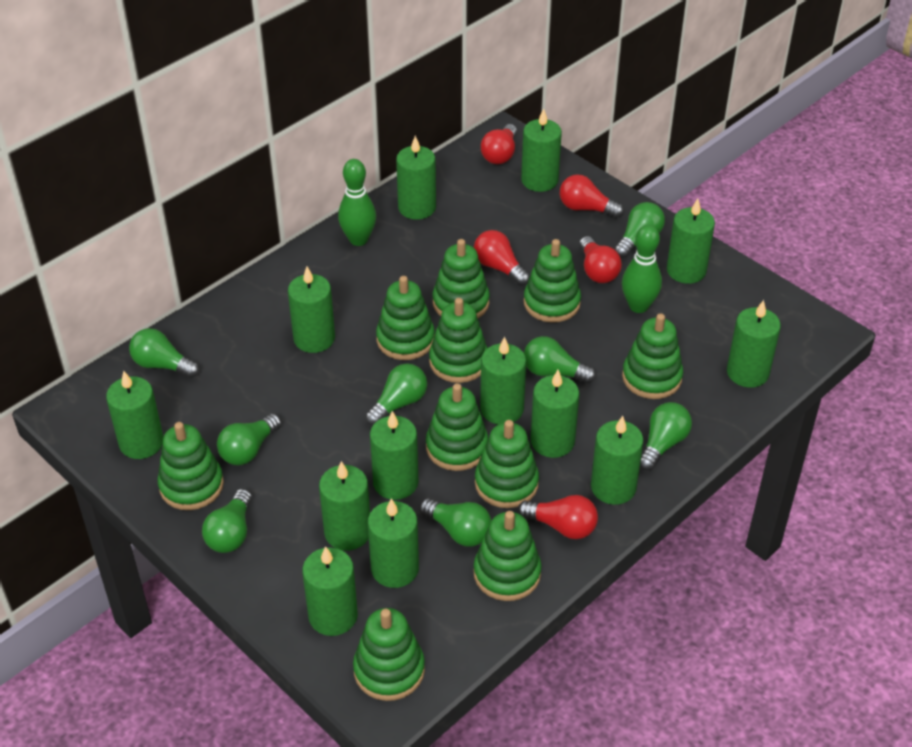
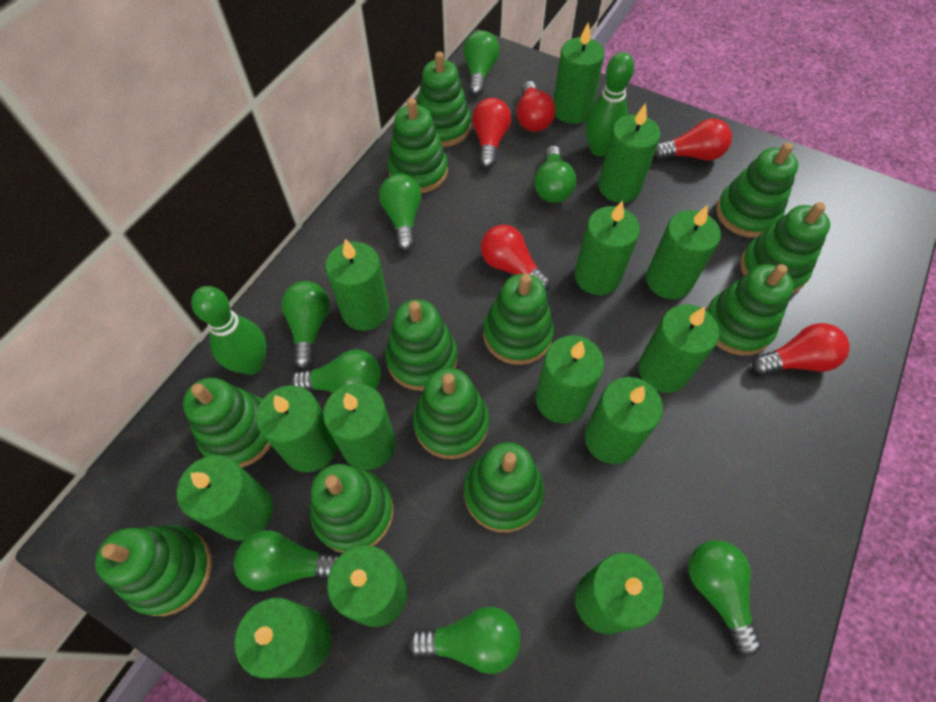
green candle: [106,371,163,459] [288,267,335,353] [302,546,358,636] [319,461,370,551] [368,498,419,588] [370,411,418,500] [396,136,436,220] [480,337,526,424] [521,108,562,192] [530,370,579,458] [591,416,643,505] [667,198,715,284] [727,300,781,388] = 13 -> [177,455,273,541] [234,598,332,678] [256,385,337,473] [323,383,396,470] [325,239,390,331] [327,545,408,627] [535,335,604,423] [553,22,605,124] [574,200,640,295] [575,553,664,634] [585,377,663,464] [598,103,661,203] [638,304,719,393] [646,205,721,299] = 14
green stacking toy: [157,422,224,510] [353,608,425,701] [376,276,435,360] [426,383,488,471] [429,298,487,383] [433,239,490,318] [474,511,542,601] [475,420,539,508] [524,239,581,323] [622,313,683,399] = 10 -> [95,525,212,616] [183,378,271,467] [310,464,393,553] [385,299,458,391] [388,98,448,193] [413,368,489,459] [417,52,471,147] [464,442,544,533] [483,274,554,365] [706,264,794,356] [716,143,798,238] [740,202,830,294] = 12

